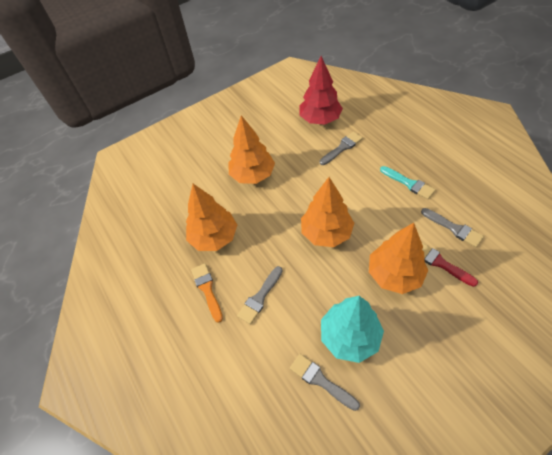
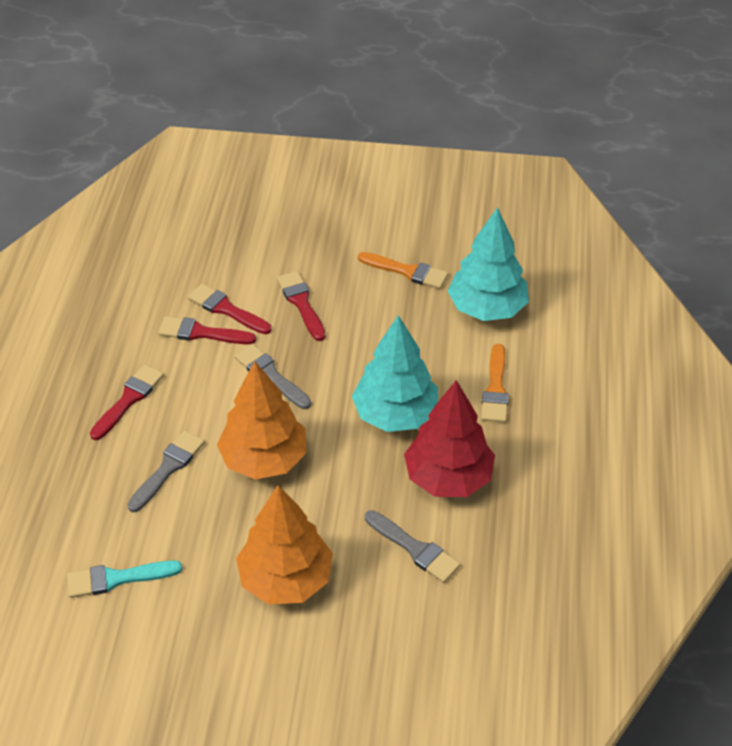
grey brush: [237,266,283,324] [290,354,360,411] [320,131,363,165] [421,208,484,247] = 4 -> [127,430,205,512] [234,344,311,409] [365,510,460,583] = 3
orange brush: [191,263,223,323] = 1 -> [358,252,448,289] [481,344,509,423] = 2
orange tree: [186,184,237,251] [229,115,275,184] [301,177,354,247] [369,223,428,294] = 4 -> [217,361,307,480] [236,485,333,605] = 2
red brush: [422,243,478,287] = 1 -> [90,364,164,440] [158,316,256,344] [188,284,272,334] [277,271,326,341] = 4
turquoise tree: [321,296,384,363] = 1 -> [352,315,438,432] [448,207,529,321] = 2

